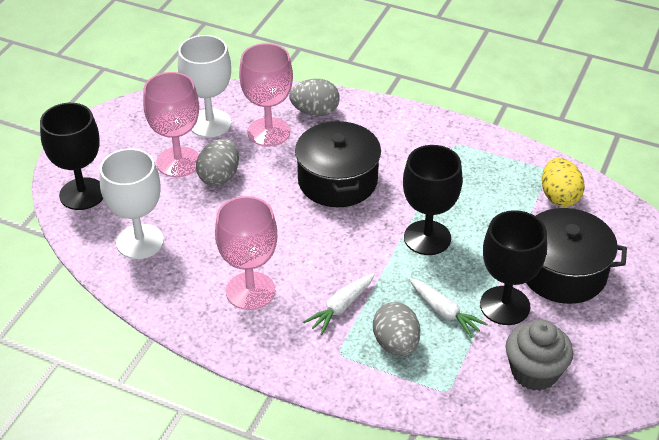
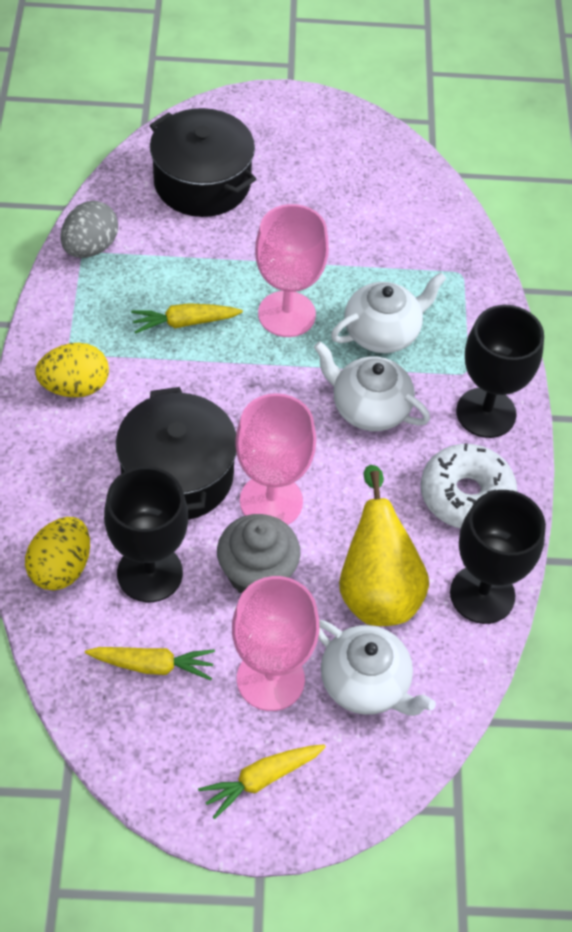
grey egg: [196,139,239,186] [289,78,340,116] [373,302,420,356] = 3 -> [60,201,118,258] = 1
white carrot: [303,274,375,335] [409,278,487,338] = 2 -> none = 0
white donut: none = 0 -> [421,443,517,528] = 1
white goblet: [100,148,164,259] [178,35,231,138] = 2 -> none = 0
white teapot: none = 0 -> [314,341,430,431] [318,620,436,716] [331,272,446,353] = 3
yellow carrot: none = 0 -> [85,647,215,680] [131,303,243,334] [198,744,326,819] = 3
yellow egg: [542,158,585,207] = 1 -> [25,517,90,590] [35,343,109,398] = 2
yellow pear: none = 0 -> [339,465,429,626] = 1

